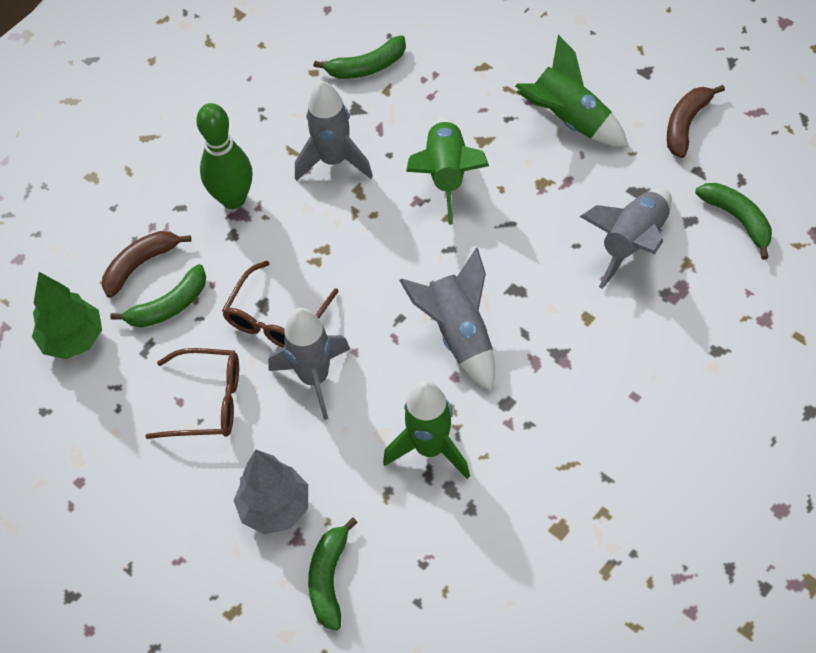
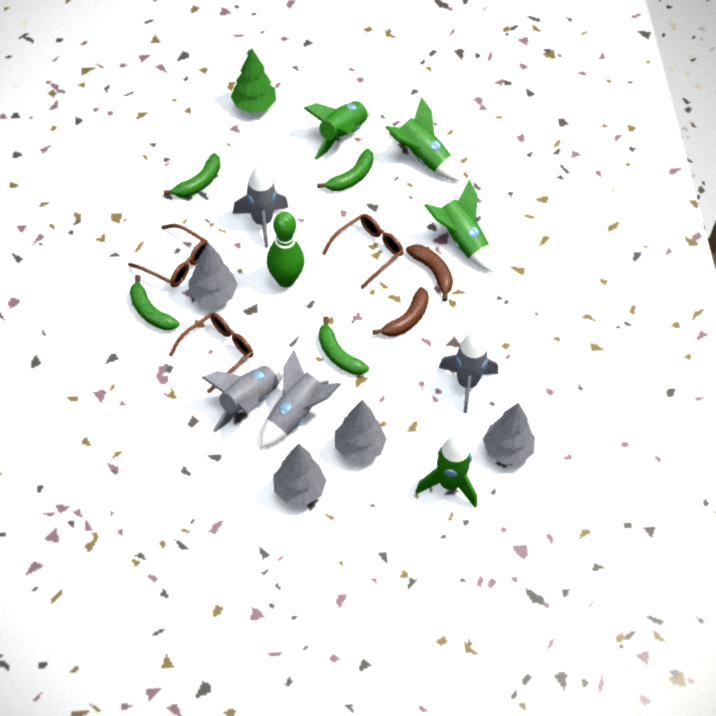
brown glasses: [145,348,239,439] [222,261,339,348] = 2 -> [128,224,208,287] [169,313,253,393] [322,214,404,289] = 3
green rocket: [383,381,470,479] [406,117,489,225] [515,35,629,147] = 3 -> [304,101,371,160] [385,97,460,181] [415,435,477,508] [424,179,494,272] = 4
grey tree: [234,450,308,534] = 1 -> [189,242,238,306] [273,444,327,506] [335,400,387,462] [483,403,535,465] = 4

